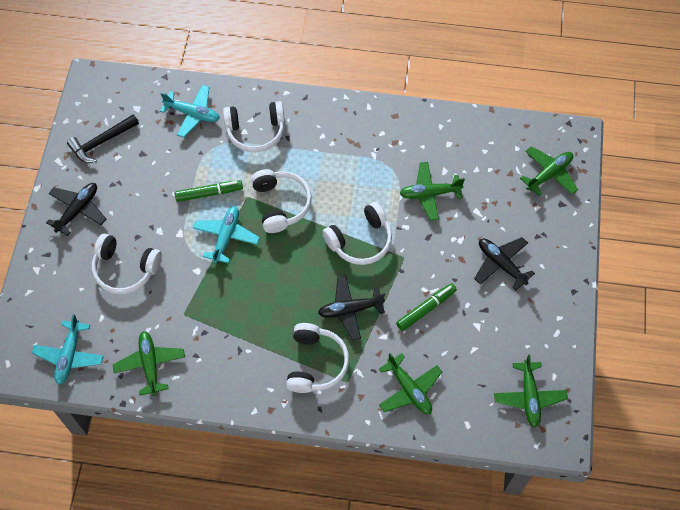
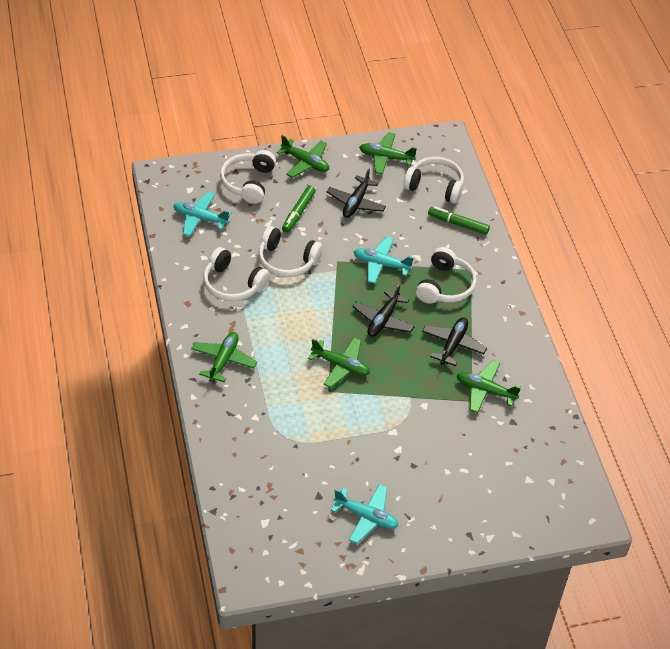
black hammer: [67,114,139,163] = 1 -> none = 0

